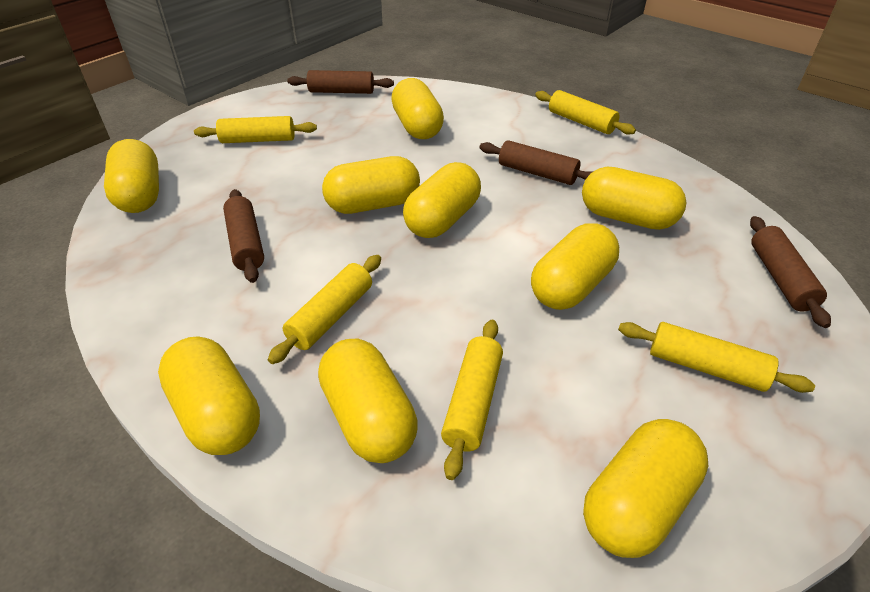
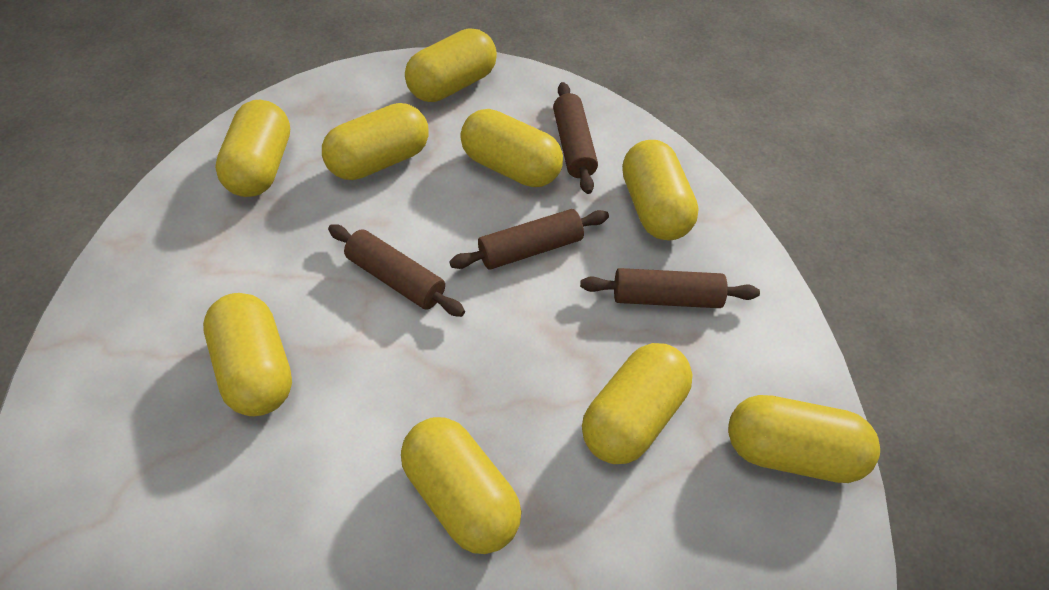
yellow rolling pin: [194,116,317,143] [268,255,381,364] [441,320,503,480] [535,90,636,135] [618,322,815,393] = 5 -> none = 0

